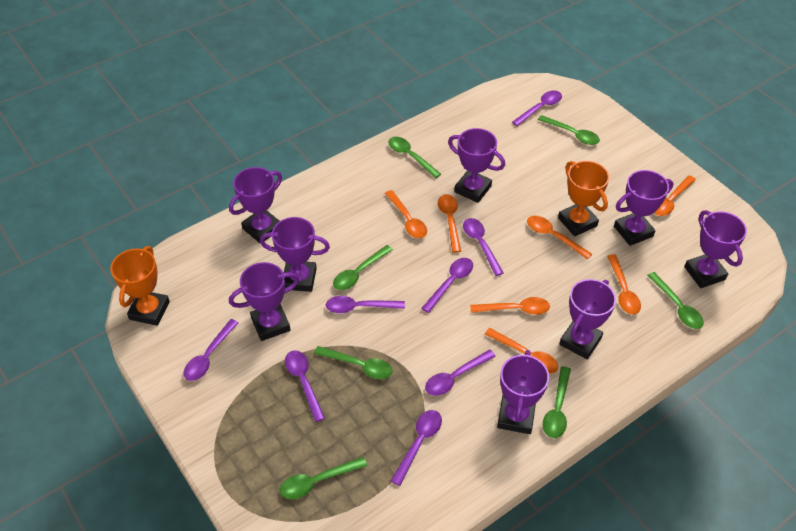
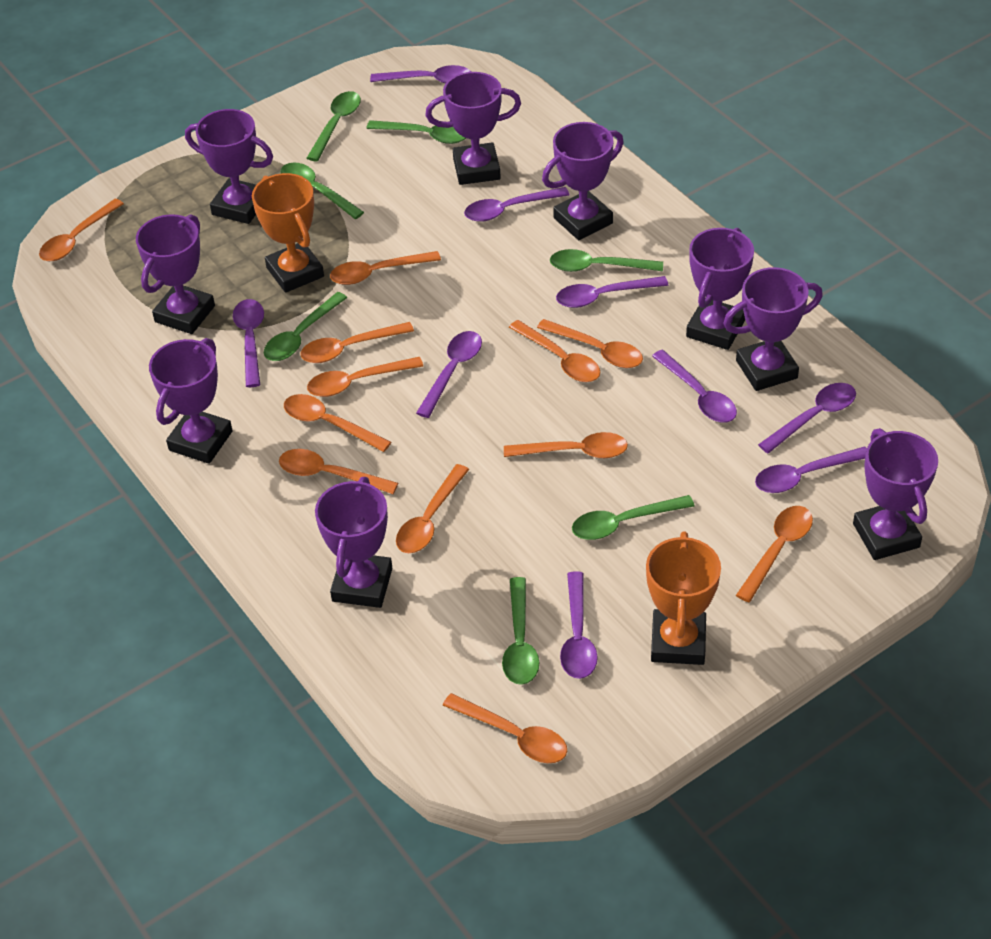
orange spoon: [385,190,427,238] [438,194,461,253] [470,297,550,315] [485,328,558,374] [527,216,592,260] [607,254,641,314] [654,175,696,216] = 7 -> [39,199,124,261] [279,449,398,494] [284,394,391,452] [300,322,414,363] [307,357,424,397] [330,251,441,285] [396,464,469,553] [443,693,567,763] [504,432,628,458] [509,320,600,382] [537,319,643,368] [736,506,813,602] = 12
purple spoon: [184,319,239,381] [285,350,325,422] [326,296,405,313] [391,410,442,486] [421,258,473,313] [425,350,496,396] [463,218,504,276] [512,90,562,126] = 8 -> [233,299,264,387] [370,65,471,83] [416,331,482,418] [464,187,569,222] [556,276,668,308] [560,571,598,679] [652,350,737,422] [755,446,867,493] [758,383,856,453] = 9
purple trophy: [229,167,282,243] [229,262,299,341] [260,217,330,292] [448,128,505,203] [497,350,549,434] [559,279,616,359] [614,170,673,246] [684,210,747,288] = 8 -> [136,214,215,334] [149,338,233,464] [185,109,273,224] [315,477,392,608] [425,72,521,185] [542,122,624,240] [686,228,754,350] [723,267,823,391] [853,428,938,560] = 9

